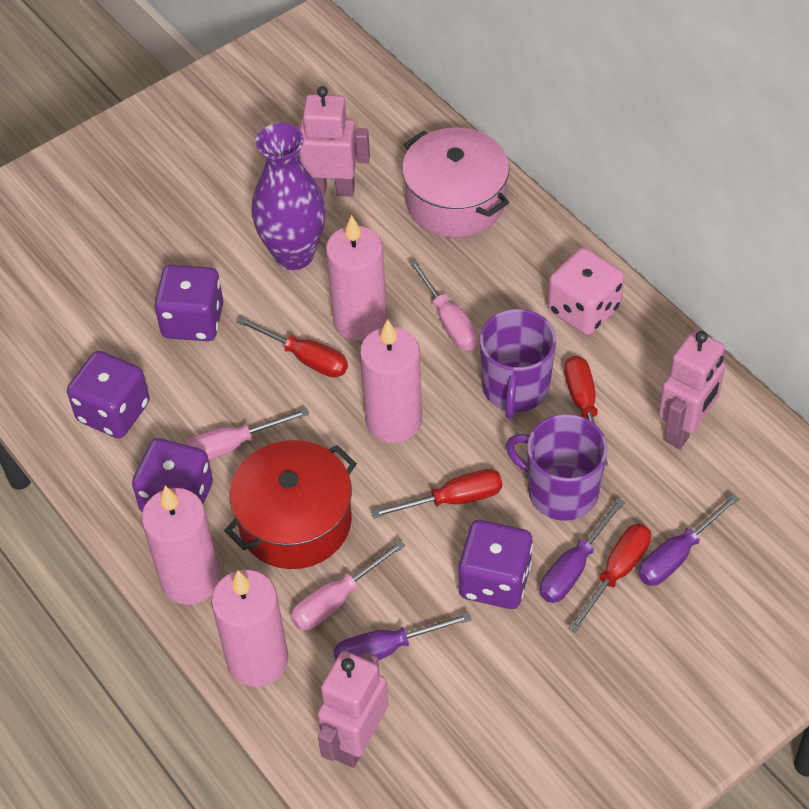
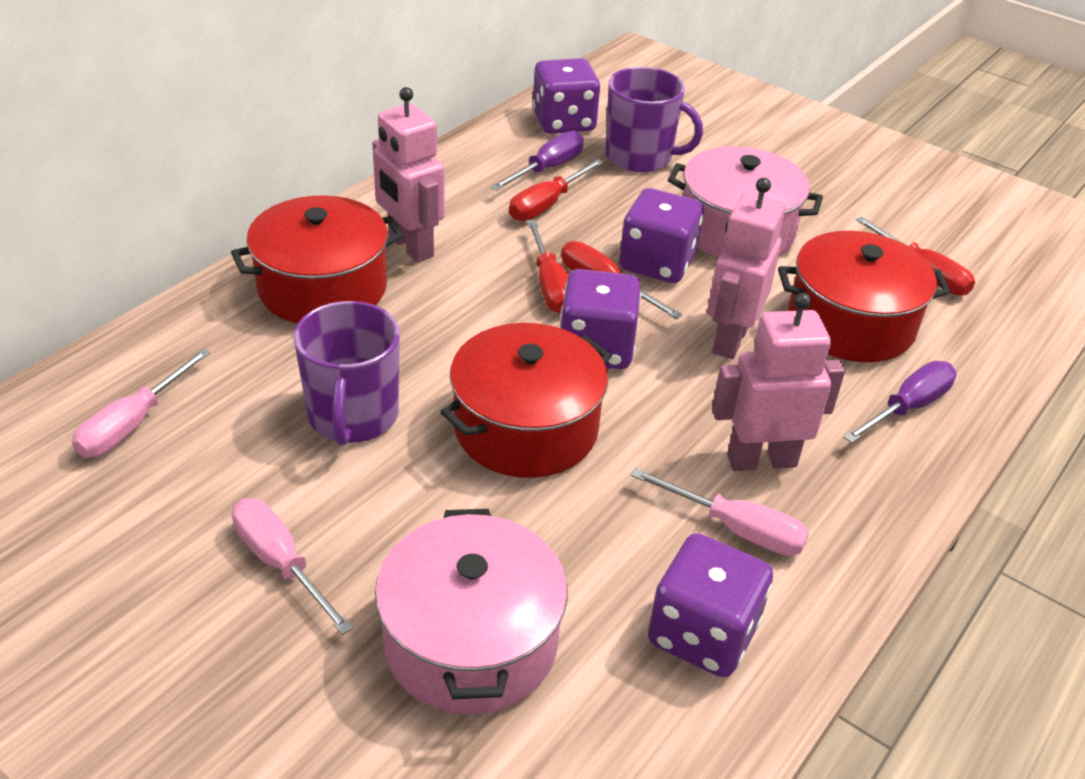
pink candle: [141,486,220,605] [211,570,288,687] [326,215,387,341] [360,319,422,443] = 4 -> none = 0
pink dice: [548,248,624,335] = 1 -> none = 0
pink pot: [402,127,510,238] = 1 -> [375,509,567,715] [668,146,823,258] = 2
purple screwdriver: [333,612,472,660] [540,498,625,603] [638,494,739,586] = 3 -> [490,131,584,191] [843,361,957,443] = 2
purple vase: [252,123,326,270] = 1 -> none = 0
red pot: [224,440,357,569] = 1 -> [231,195,404,324] [440,323,612,478] [778,231,950,362] = 3

